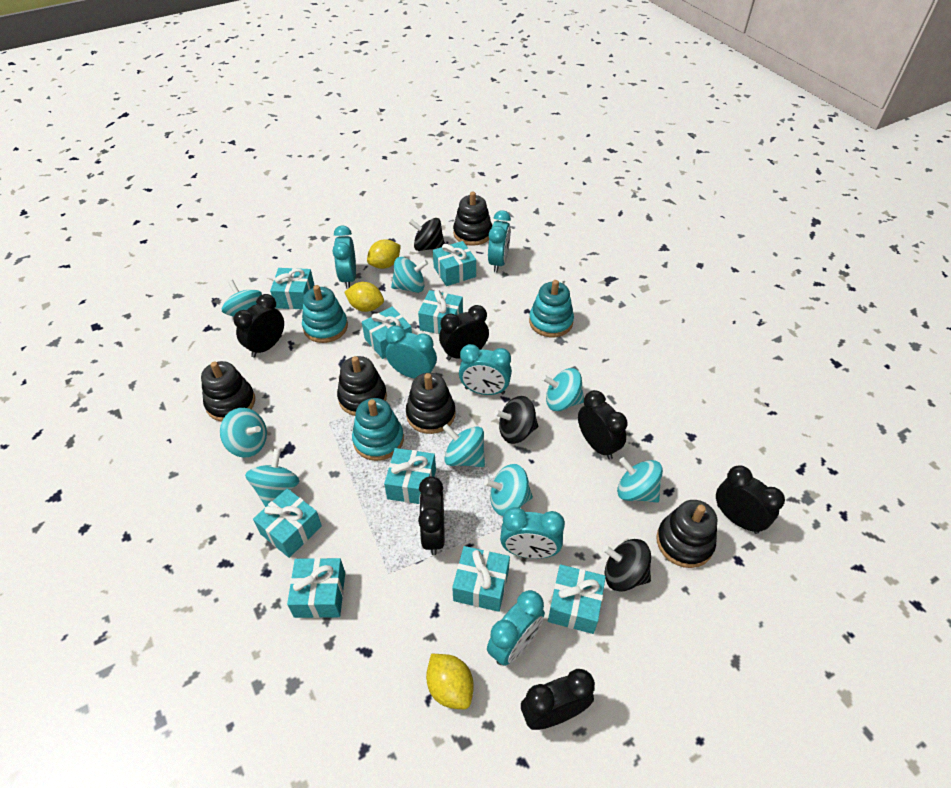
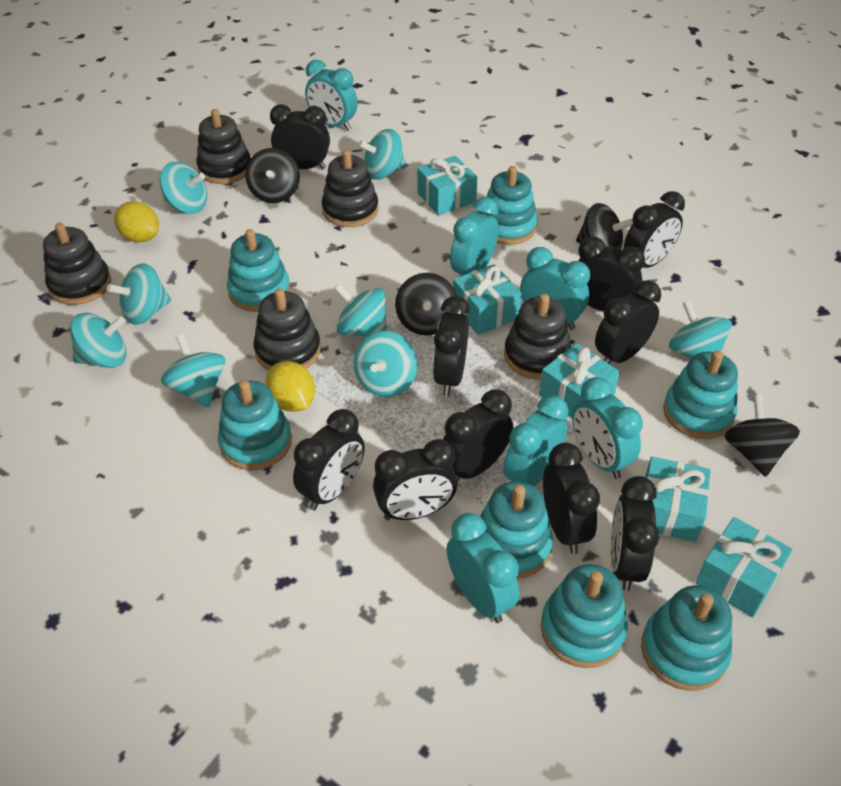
black clock: [234,294,284,357] [418,476,444,555] [439,305,489,360] [521,669,595,730] [578,390,627,460] [716,465,785,534] = 6 -> [270,104,330,169] [293,409,365,510] [373,439,458,520] [433,296,470,396] [443,389,513,481] [543,443,600,554] [578,236,645,311] [595,280,661,364] [611,476,659,591] [624,191,685,268] = 10
black spinning top: [409,218,445,251] [494,396,538,444] [603,539,651,592] = 3 -> [245,148,300,203] [395,273,457,336] [576,203,633,250] [724,394,800,477] = 4
turquoise gift: [253,488,322,558] [270,268,315,309] [287,558,345,618] [362,307,412,359] [384,448,436,504] [418,290,463,334] [433,241,476,286] [452,546,510,612] [548,564,606,634] = 9 -> [417,156,478,215] [453,264,522,335] [539,343,620,418] [645,457,711,542] [695,517,792,618] = 5
turquoise stacking toy: [302,285,348,343] [352,398,404,461] [529,280,574,337] = 3 -> [218,380,292,470] [227,229,290,312] [480,481,553,579] [481,166,537,245] [541,564,628,668] [641,585,732,691] [663,350,738,439] = 7
yellow lemon: [344,282,384,312] [367,239,401,269] [426,654,474,709] = 3 -> [114,201,159,242] [265,361,315,412] = 2

